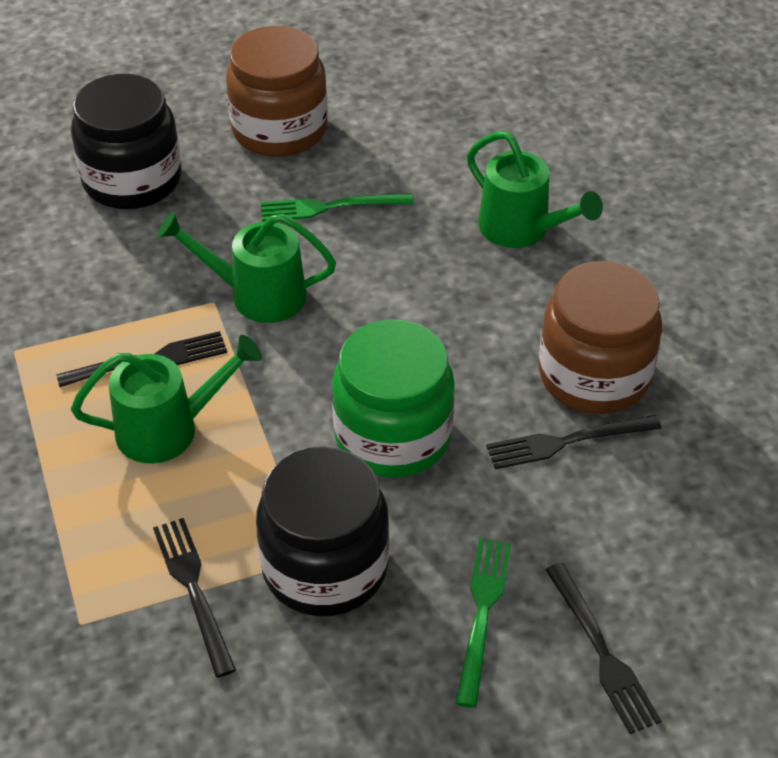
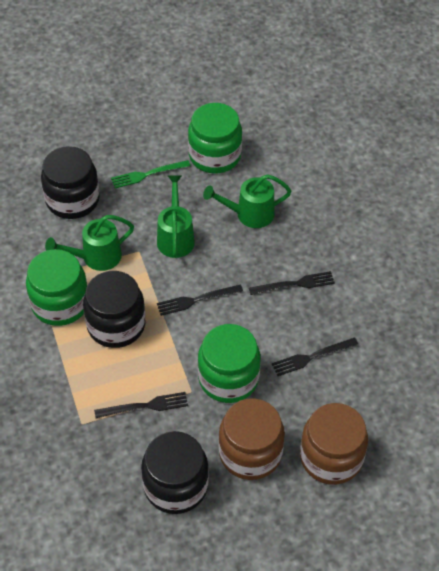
black jar: [71,74,181,209] [256,447,389,617] = 2 -> [41,146,100,219] [83,271,145,348] [141,431,209,514] = 3
green fork: [261,193,414,222] [455,538,511,708] = 2 -> [111,160,190,188] = 1
green jar: [332,320,455,478] = 1 -> [26,249,87,326] [188,103,242,173] [198,324,261,403] = 3

